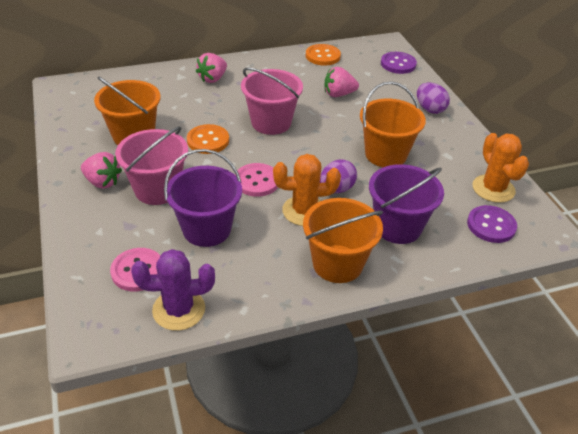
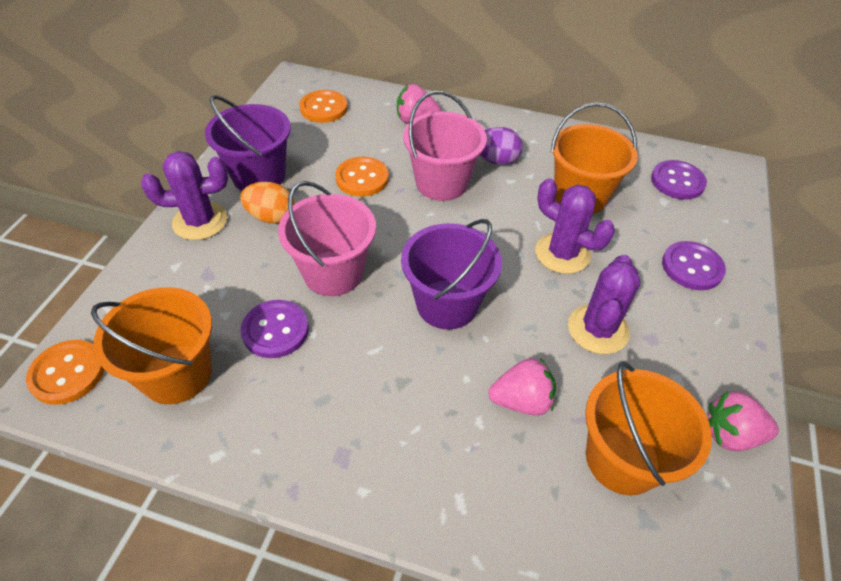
orange button: [187,124,229,154] [306,44,341,66] = 2 -> [26,340,104,405] [300,90,348,123] [335,157,389,197] = 3
orange cactus: [273,154,341,226] [472,133,529,203] = 2 -> none = 0
orange egg: none = 0 -> [240,182,294,224] = 1
pink button: [110,248,161,292] [235,163,278,197] = 2 -> none = 0
purple button: [381,52,417,74] [467,205,517,243] = 2 -> [241,300,309,358] [651,160,707,200] [662,241,726,290] = 3
purple cactus: [131,249,215,331] = 1 -> [141,151,228,240] [535,178,615,274] [568,255,640,354] = 3
purple egg: [320,159,357,193] [417,83,450,114] = 2 -> [480,127,523,165] = 1

